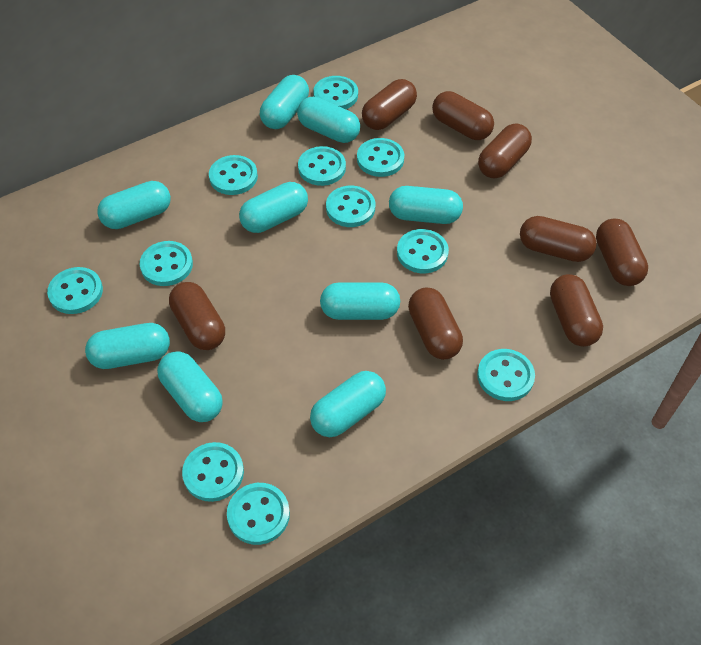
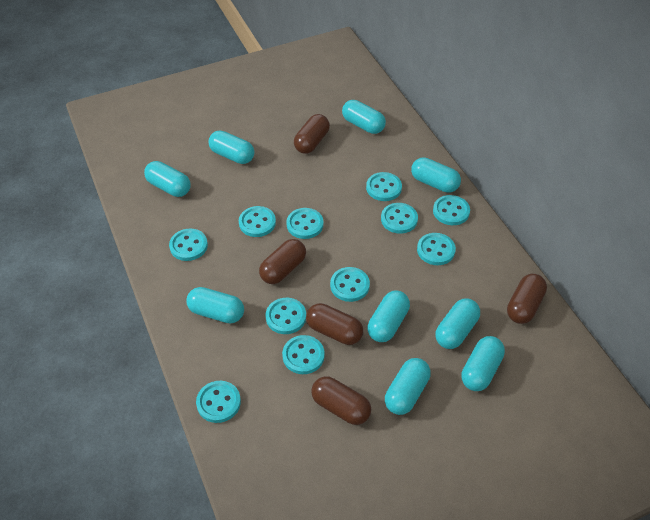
brown capsule: [169,282,225,350] [362,79,417,130] [408,288,463,360] [432,91,494,140] [478,124,532,179] [520,216,597,262] [550,274,603,347] [596,219,648,286] = 8 -> [259,239,306,284] [294,114,330,154] [306,303,363,345] [311,376,371,425] [507,274,547,324] = 5

